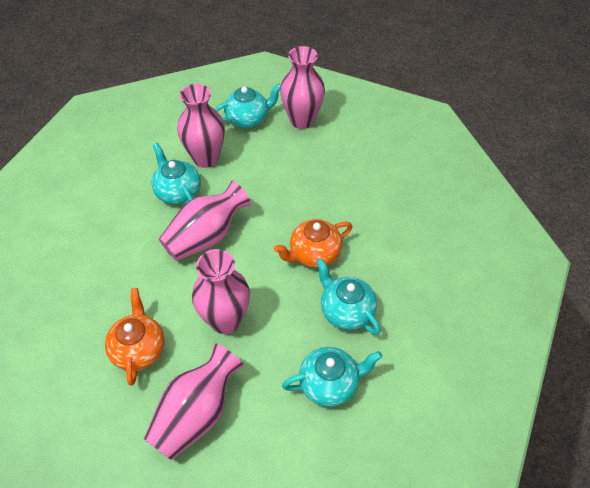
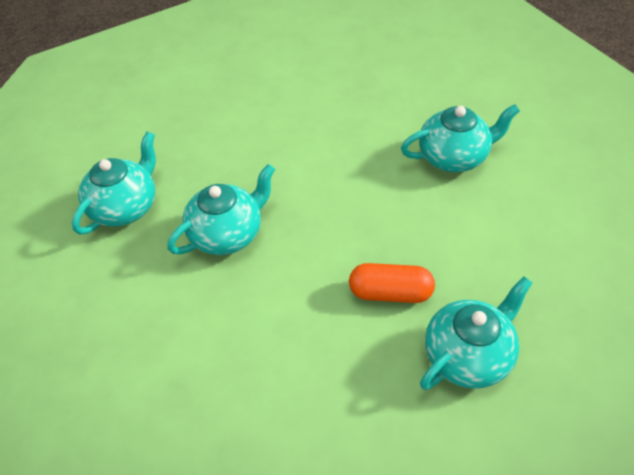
orange capsule: none = 0 -> [349,263,435,303] = 1
orange teapot: [105,288,165,386] [274,219,353,268] = 2 -> none = 0
pink vase: [144,343,244,460] [159,181,251,261] [177,84,225,168] [192,249,250,334] [280,46,325,129] = 5 -> none = 0

